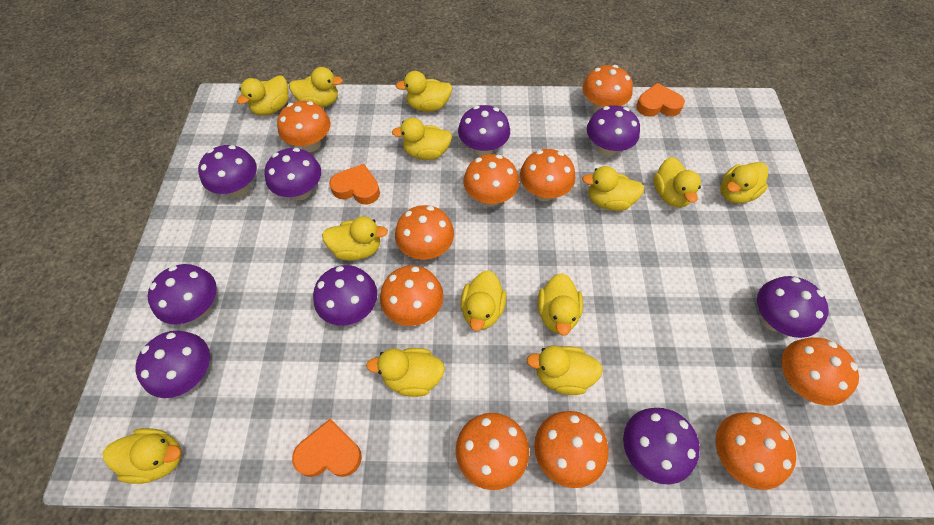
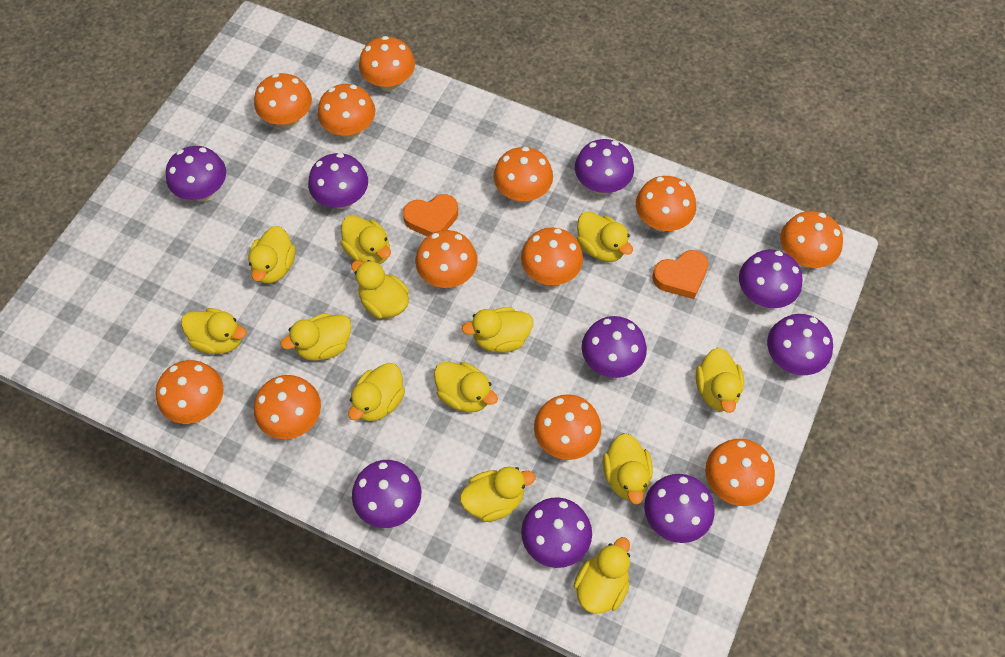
orange heart: [292,419,362,477] [329,164,380,204] [636,83,685,117] = 3 -> [403,194,458,236] [652,250,709,299] = 2
orange mushroom: [277,101,330,152] [380,265,444,326] [395,205,454,260] [456,413,529,490] [463,154,519,207] [520,149,575,201] [534,411,608,488] [582,65,633,112] [716,412,796,490] [781,337,859,406] = 10 -> [156,360,224,424] [254,73,312,129] [254,375,321,439] [318,84,375,139] [359,36,415,92] [415,230,478,288] [493,147,553,203] [521,228,583,285] [534,394,601,460] [636,176,696,232] [705,439,775,506] [780,211,843,268] = 12

